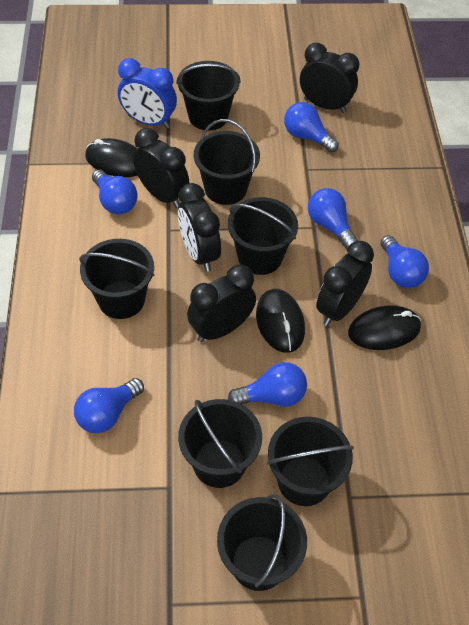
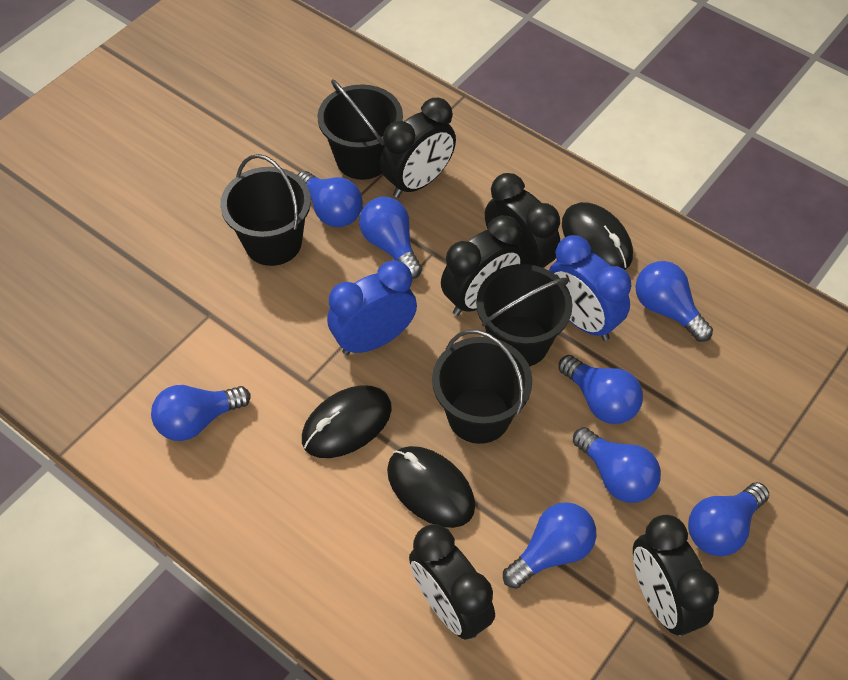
black bucket: [79,239,155,319] [176,61,241,130] [178,399,262,488] [194,119,260,205] [217,494,307,591] [228,197,298,275] [267,417,354,506] = 7 -> [220,154,311,266] [318,79,403,180] [432,330,533,444] [476,264,573,366] = 4
blue clock: [118,58,177,128] = 1 -> [327,260,417,355] [549,235,631,341] = 2
blue light bulb: [74,378,144,433] [92,170,138,214] [228,362,307,407] [284,102,339,153] [308,188,358,249] [380,235,429,288] = 6 -> [151,385,251,441] [298,171,363,227] [359,197,422,279] [503,502,596,589] [558,355,643,424] [573,427,661,503] [635,261,713,342] [688,482,769,556] = 8

